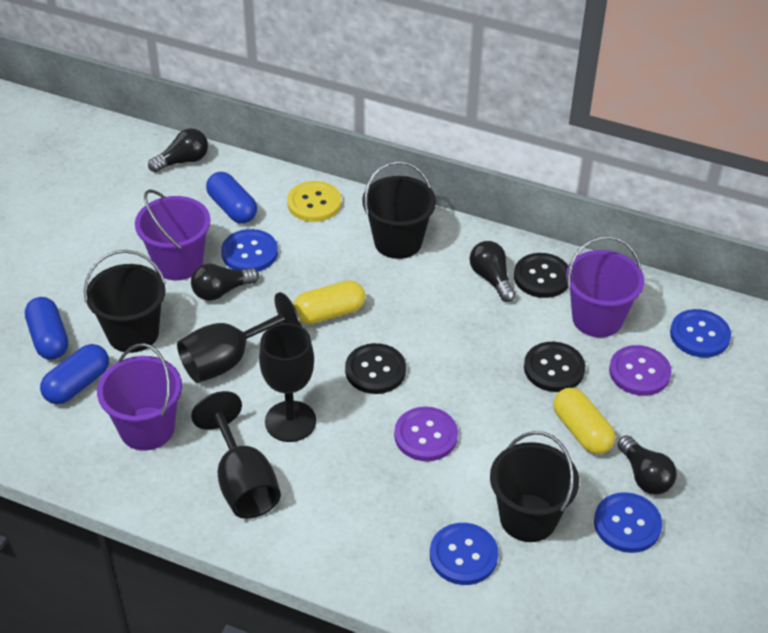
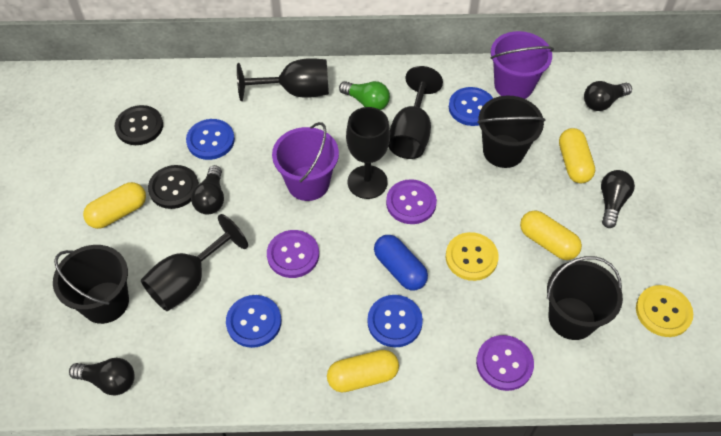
black button: [345,343,406,394] [514,253,568,298] [524,342,585,392] = 3 -> [115,105,163,145] [148,165,199,209] = 2
black goblet: [177,292,302,383] [191,391,281,519] [259,323,316,442] = 3 -> [141,214,248,311] [237,58,329,101] [346,107,390,199] [388,66,443,159] = 4
blue capsule: [25,297,68,360] [40,344,109,404] [206,172,257,224] = 3 -> [374,235,428,290] = 1
green light bulb: none = 0 -> [339,81,390,110] = 1
purple bucket: [97,343,182,451] [135,189,211,280] [566,236,644,337] = 3 -> [272,122,339,201] [490,31,554,99] = 2
purple button: [394,407,458,461] [609,345,671,396] = 2 -> [267,230,319,278] [386,179,437,224] [476,335,534,391] = 3
yellow button: [287,181,341,222] = 1 -> [446,232,499,281] [636,285,693,337] = 2
yellow capsule: [293,280,365,324] [553,388,615,454] = 2 -> [83,182,146,229] [327,350,399,392] [520,210,582,260] [559,128,595,183] = 4

